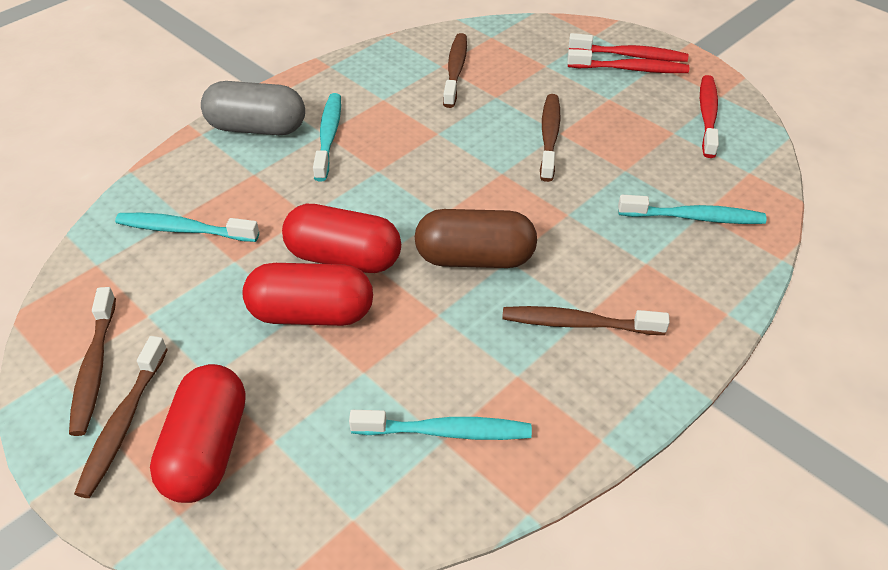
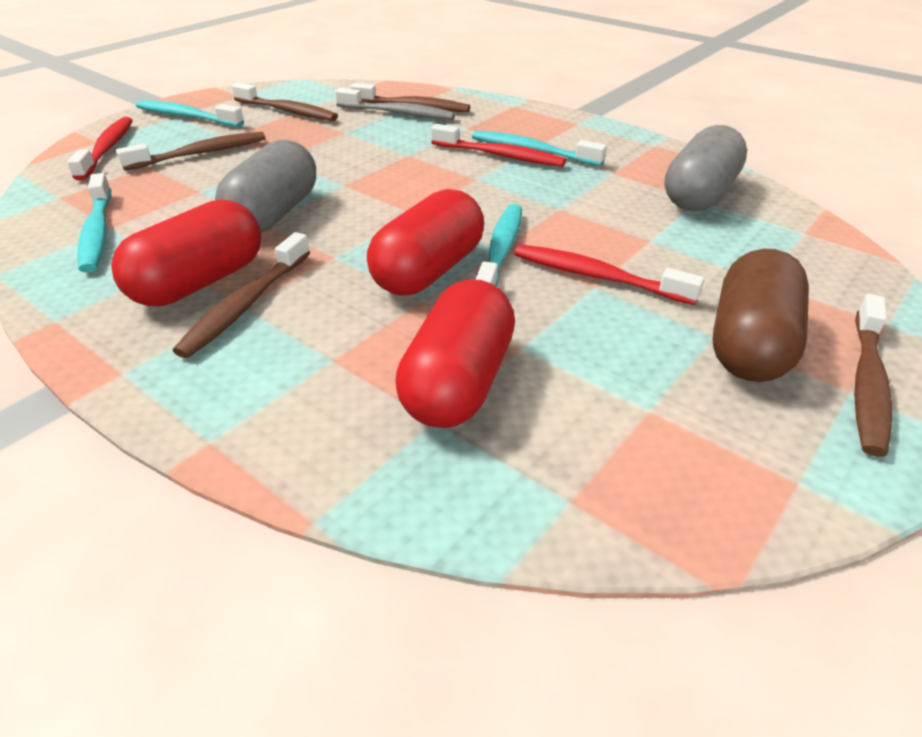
grey capsule: [201,81,305,135] = 1 -> [215,140,316,232] [664,125,747,211] = 2
grey toothbrush: none = 0 -> [335,88,455,120] = 1

